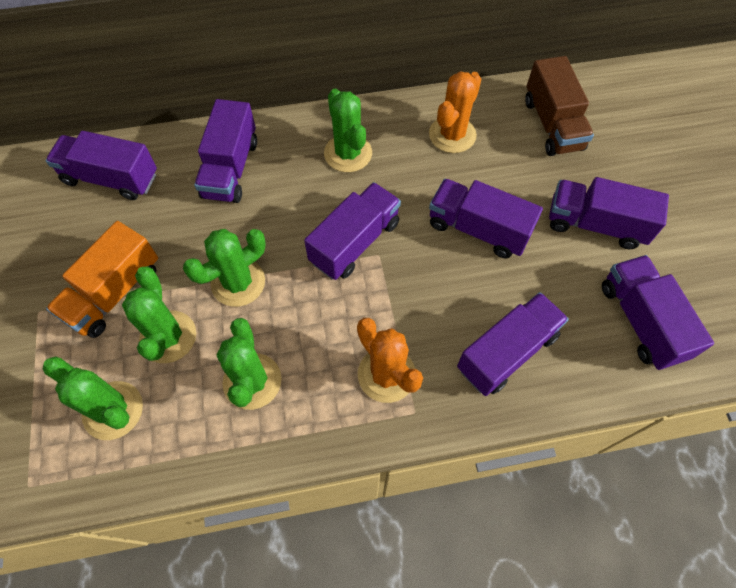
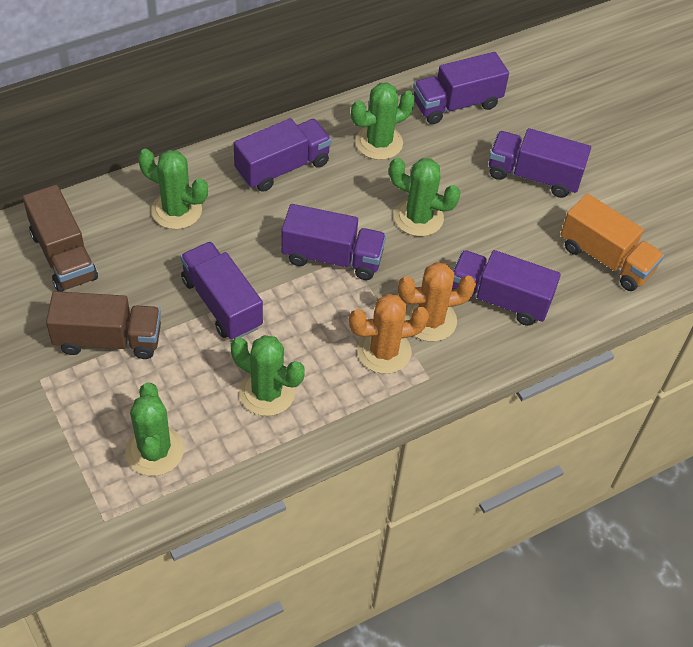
brown truck: [525,56,594,156] = 1 -> [23,185,98,292] [46,291,161,359] = 2
purple truck: [46,131,157,200] [194,99,257,203] [304,182,401,280] [429,179,543,259] [457,292,569,396] [549,177,669,249] [602,255,714,370] = 7 -> [180,241,263,339] [234,118,332,192] [281,204,386,280] [413,52,509,124] [452,250,561,326] [489,128,591,198] = 6

